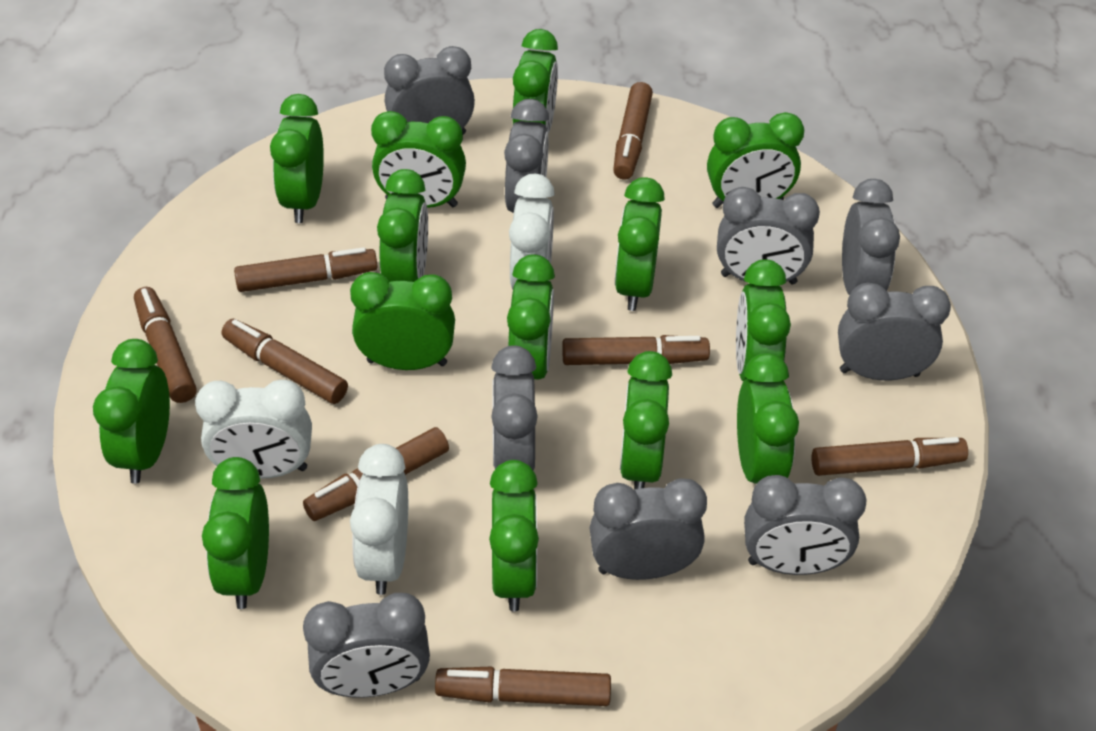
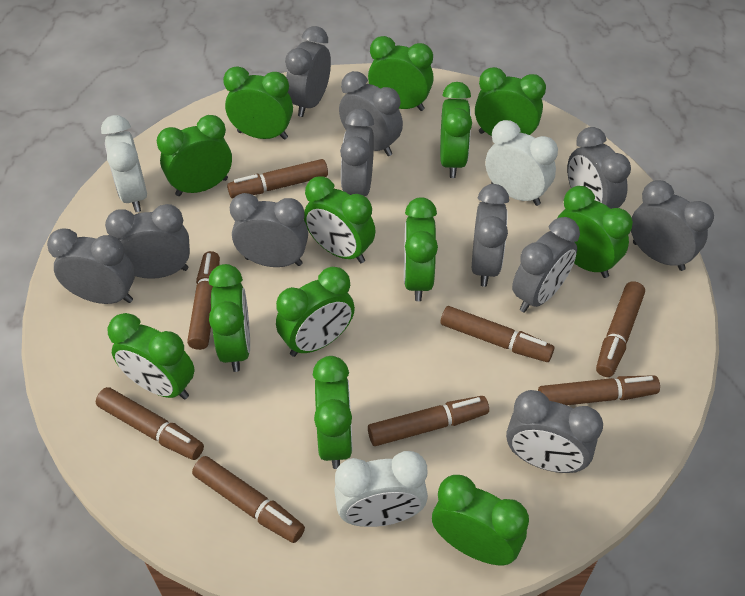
green clock: [93,339,170,484] [202,457,269,609] [270,94,324,223] [350,272,455,370] [371,111,466,208] [377,169,428,282] [489,460,539,612] [507,255,555,379] [513,29,558,133] [615,177,665,311] [620,351,672,490] [707,112,804,208] [736,259,791,381] [737,353,799,484] = 14 -> [107,313,195,400] [157,115,232,196] [209,264,250,372] [223,66,293,140] [276,267,355,357] [304,176,376,263] [313,356,353,469] [368,36,434,111] [404,198,438,301] [432,475,529,565] [440,82,472,178] [475,67,546,136] [557,186,633,278] = 13
grey clock: [303,593,430,698] [384,46,475,135] [491,345,538,471] [504,99,549,213] [589,478,707,580] [717,187,820,284] [744,475,867,575] [838,283,951,381] [842,179,900,295] = 9 -> [47,228,135,304] [105,204,190,279] [230,193,308,267] [285,26,331,117] [339,71,403,156] [340,109,374,196] [472,184,509,287] [506,390,603,473] [512,217,580,313] [567,127,631,209] [631,180,714,271] = 11

